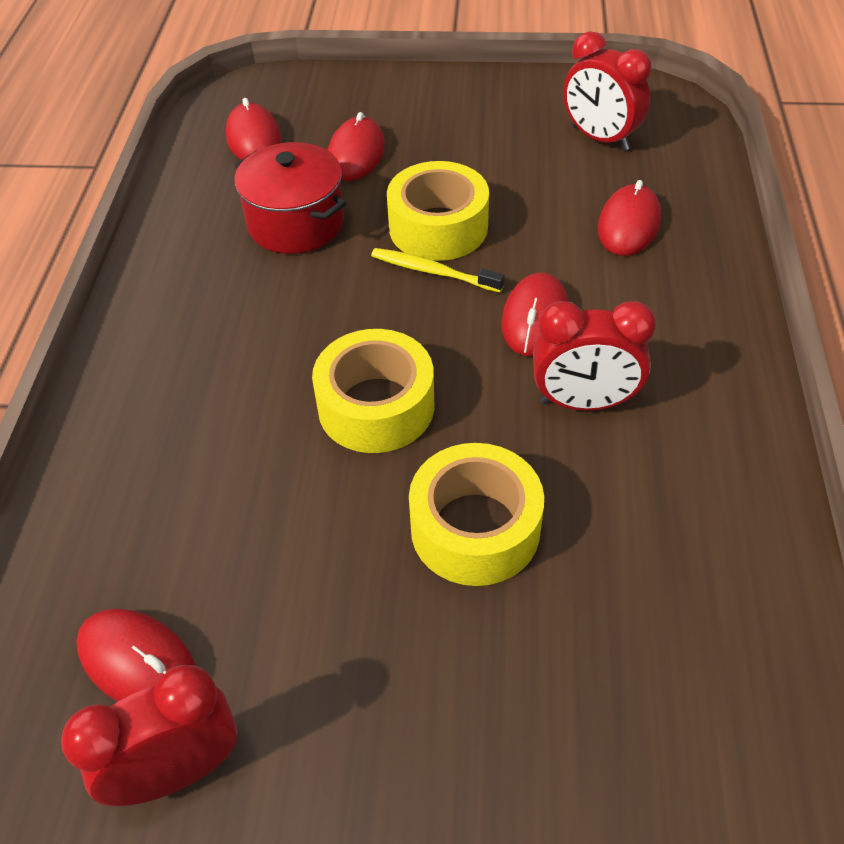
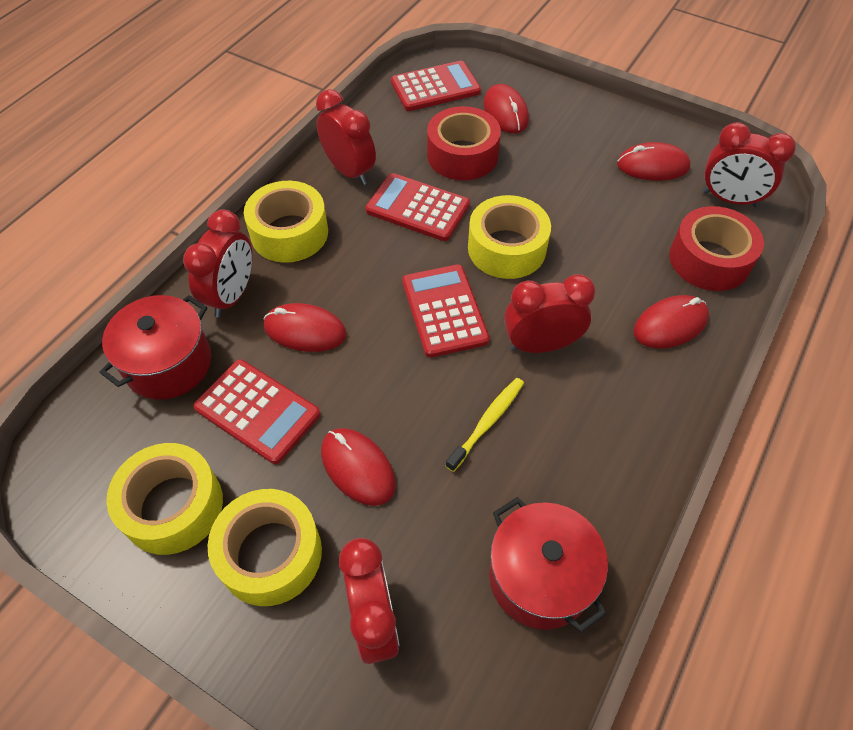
red calculator: none = 0 -> [193,359,320,464] [366,173,470,241] [391,61,481,111] [402,264,489,357] = 4
red clock: [61,665,237,806] [533,301,656,411] [564,31,652,151] = 3 -> [183,210,253,318] [316,89,376,185] [339,538,399,664] [504,274,596,353] [702,122,796,207] = 5
red pot: [234,142,346,254] = 1 -> [99,295,211,399] [489,497,608,632] = 2
red tape: none = 0 -> [427,106,501,180] [669,206,764,291] = 2
yellow tape: [312,329,434,453] [387,161,489,261] [409,443,544,586] = 3 -> [106,443,223,555] [208,489,322,606] [244,181,328,263] [468,195,551,279] = 4

